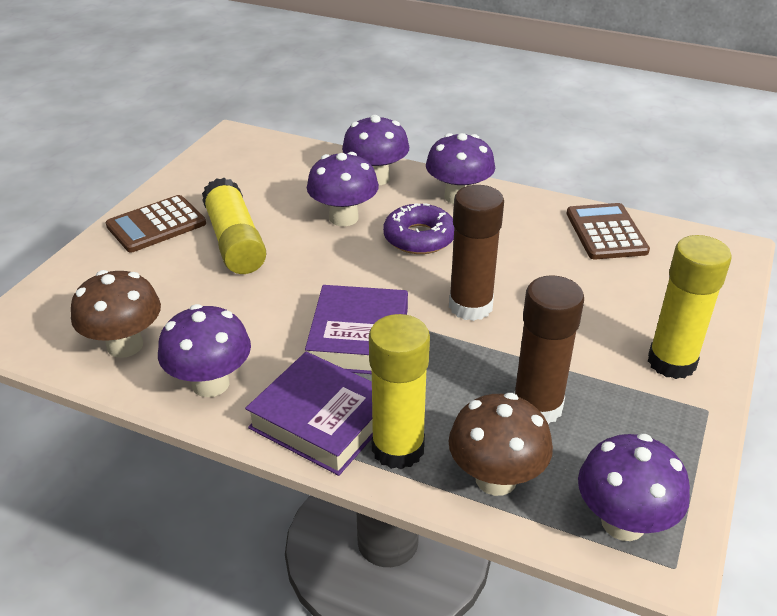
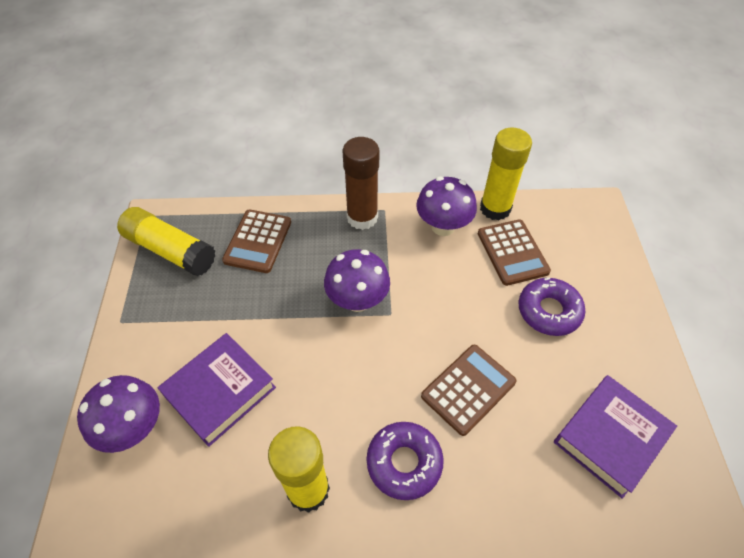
brown calculator: [106,195,206,252] [566,203,650,259] = 2 -> [222,210,291,273] [421,345,517,436] [478,219,551,286] = 3
brown glue stick: [449,185,504,321] [514,275,584,424] = 2 -> [343,137,379,230] = 1
brown mushroom: [71,270,161,358] [448,393,553,496] = 2 -> none = 0
purple donut: [383,203,454,254] = 1 -> [367,422,444,500] [519,277,586,336] = 2
purple mushroom: [158,304,251,397] [307,152,379,226] [342,115,409,185] [426,133,495,204] [578,434,690,541] = 5 -> [77,375,160,453] [324,249,390,312] [416,176,477,236] = 3

